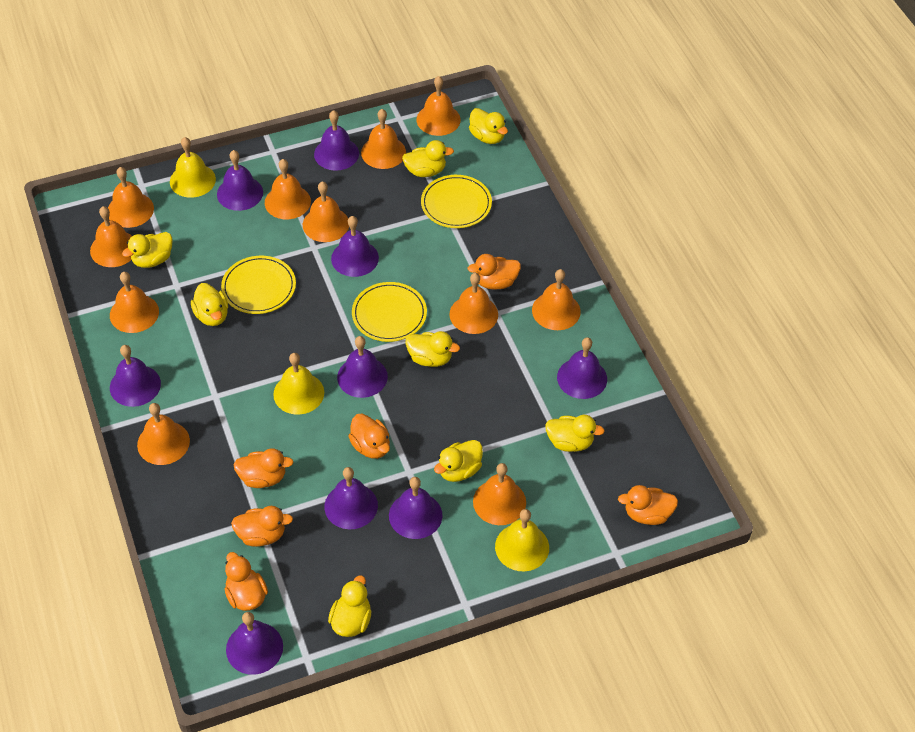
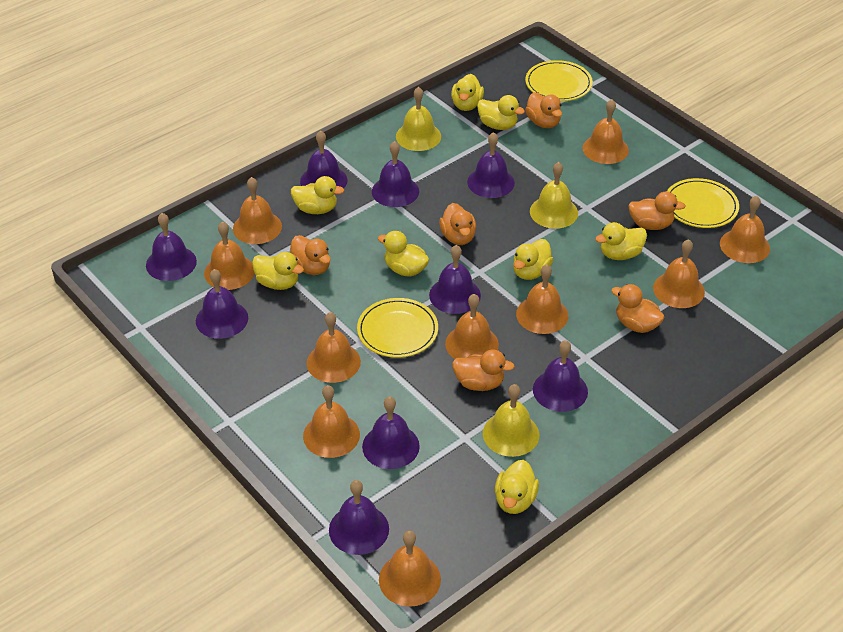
orange bell: [90,206,132,267] [108,167,154,228] [110,272,159,333] [137,403,190,465] [265,159,311,219] [303,181,349,242] [361,109,406,169] [416,76,461,136] [449,273,498,334] [473,463,526,525] [532,269,581,330] = 11 -> [204,221,255,290] [233,177,282,244] [303,385,360,458] [307,312,361,383] [379,531,441,607] [445,294,499,359] [516,264,568,334] [582,99,629,164] [653,239,705,308] [720,196,770,263] = 10

